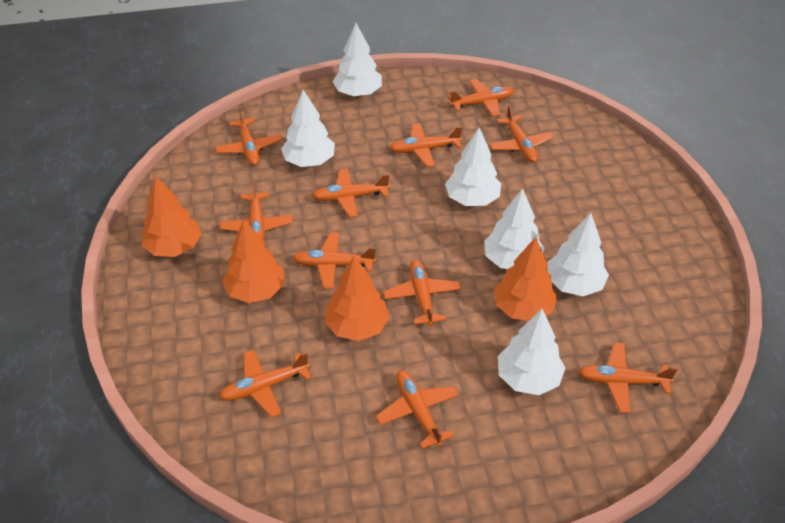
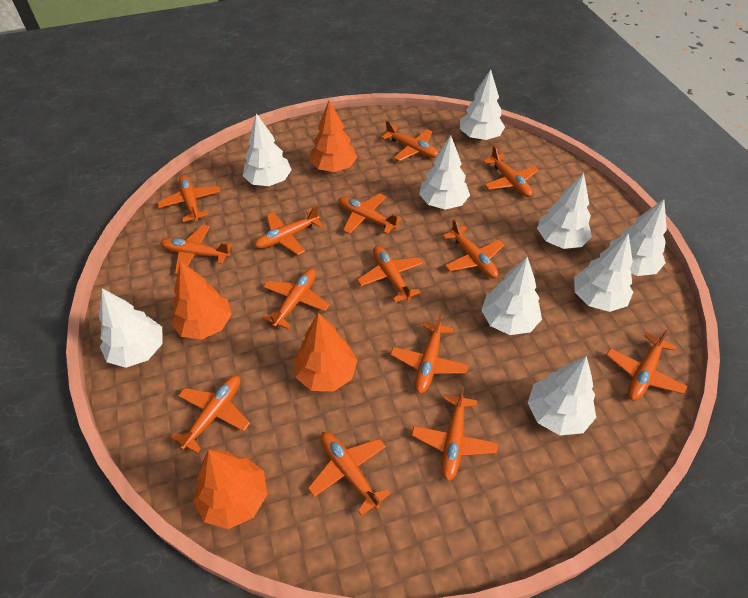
orange plane: [215,108,282,166] [219,349,312,418] [220,181,293,241] [293,232,376,289] [312,168,389,217] [376,370,459,449] [383,260,461,326] [390,123,462,167] [448,79,515,117] [489,105,554,163] [578,342,678,413] = 11 -> [157,175,221,222] [160,225,232,274] [170,375,250,453] [254,206,323,255] [262,269,330,329] [308,432,391,516] [338,193,402,234] [357,246,423,303] [381,120,438,161] [390,313,468,394] [412,386,498,481] [443,219,505,278] [483,146,539,197] [607,328,687,401] = 14
white tree: [281,90,335,167] [333,23,382,97] [445,128,501,206] [484,188,545,269] [498,309,565,395] [547,213,609,296] = 6 -> [99,288,163,368] [243,114,292,186] [419,135,470,210] [460,69,505,140] [481,257,542,335] [528,356,596,435] [537,173,592,249] [574,233,633,312] [609,199,667,276] = 9

